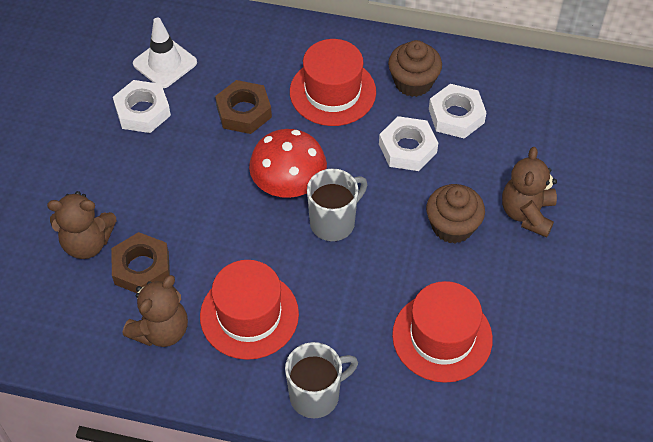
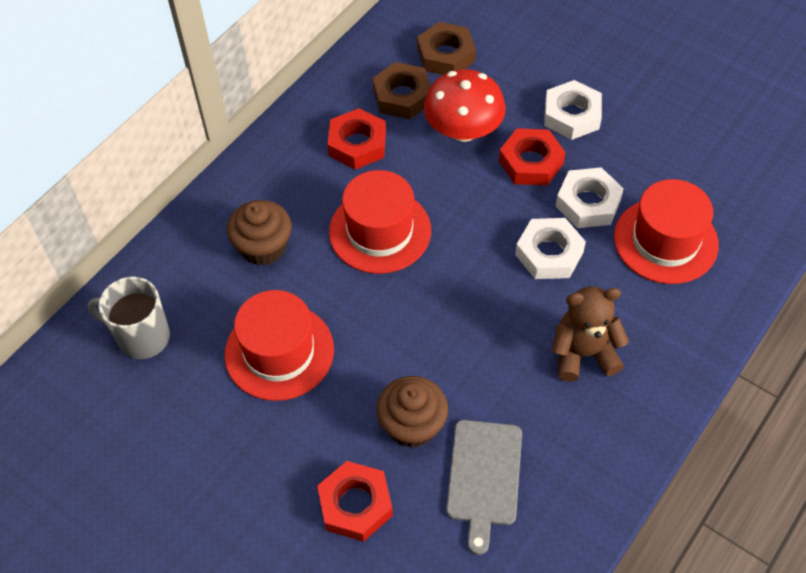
brown teddy bear: [47,191,117,259] [123,275,188,347] [502,147,557,237] = 3 -> [552,287,629,382] = 1
grey cutting board: none = 0 -> [446,420,522,555] = 1
grey mug: [285,342,358,418] [307,169,367,241] = 2 -> [87,277,170,359] = 1
red nut: none = 0 -> [317,461,393,542] [327,108,386,170] [499,128,566,186] = 3
white traffic cone: [133,18,197,88] = 1 -> none = 0

